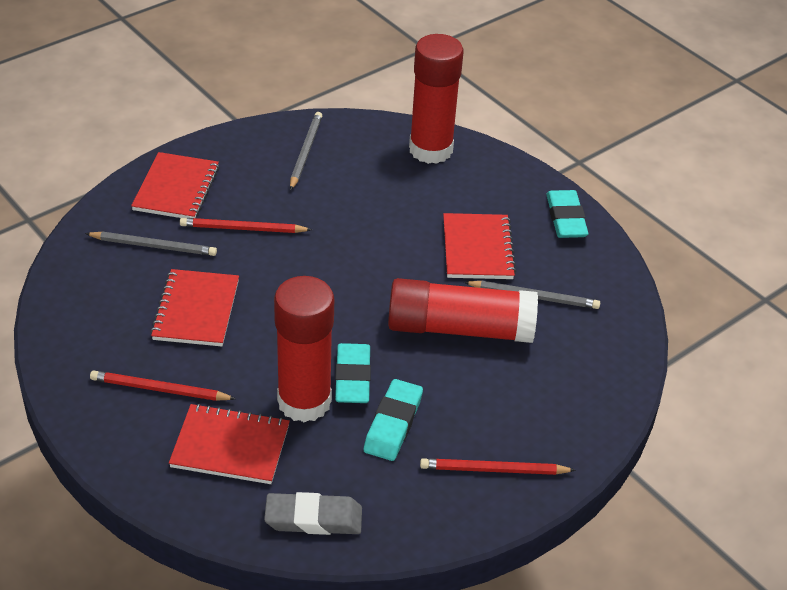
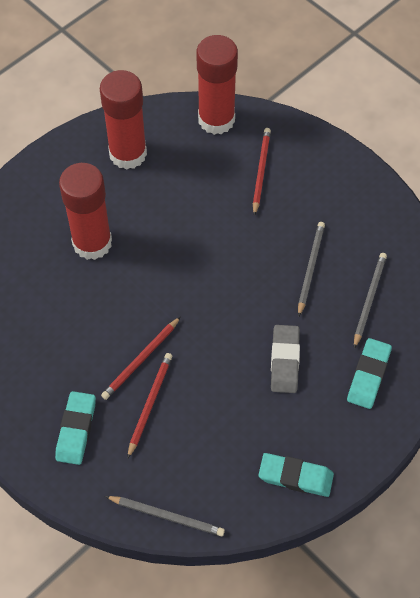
red notebook: [131,152,219,218] [150,269,239,346] [169,403,290,484] [443,213,516,279] = 4 -> none = 0

